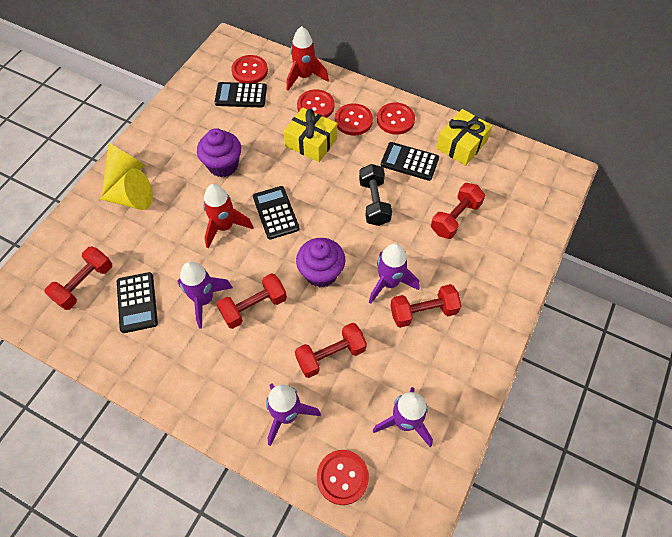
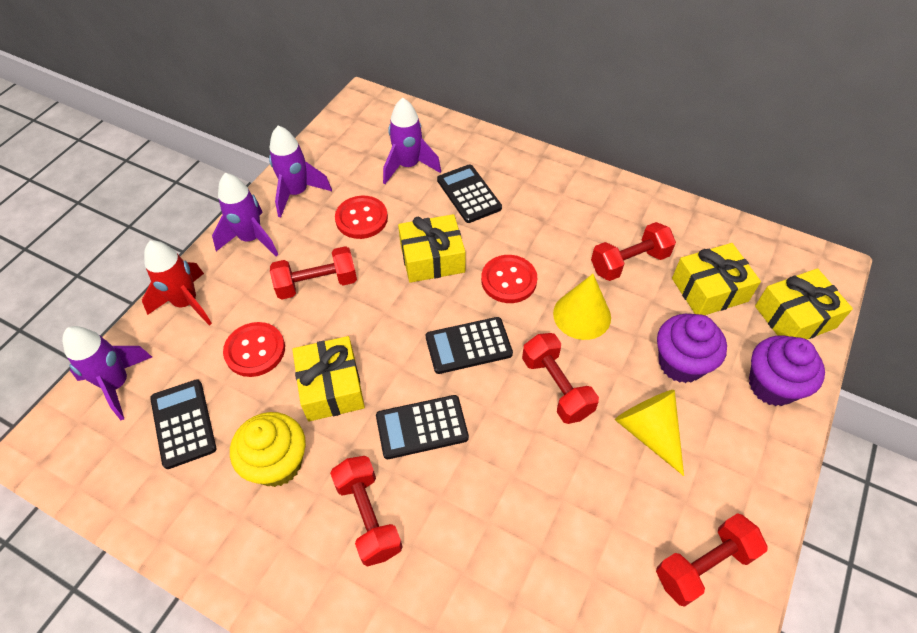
black dumbbell: [359,164,392,226] = 1 -> none = 0
red button: [231,55,268,83] [297,89,334,118] [317,450,369,505] [335,103,373,136] [377,103,415,135] = 5 -> [223,322,285,377] [335,196,388,239] [481,255,537,303] = 3
red rocket: [203,184,254,248] [287,26,329,91] = 2 -> [142,241,212,325] = 1
yellow cupcake: none = 0 -> [230,412,306,487] = 1
yellow gift: [284,108,337,162] [436,109,492,166] = 2 -> [292,336,365,422] [398,214,465,283] [672,243,761,315] [755,268,853,340] = 4

